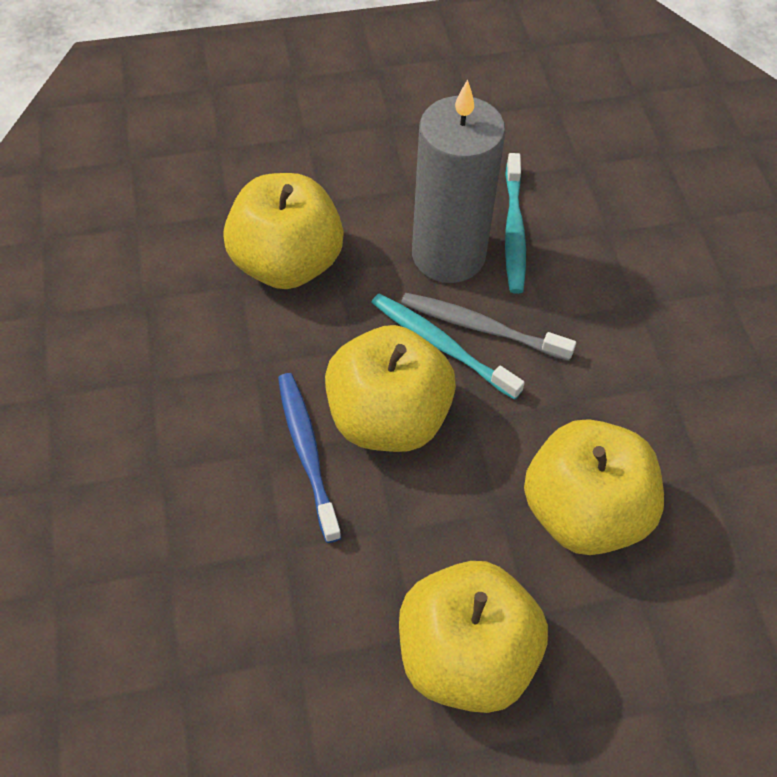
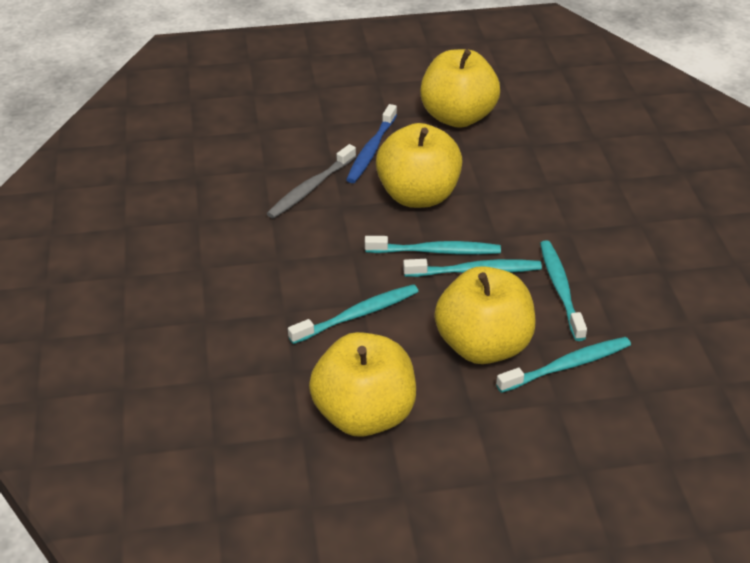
grey candle: [412,79,506,283] = 1 -> none = 0
turquoise toothbrush: [371,293,525,400] [505,153,526,294] = 2 -> [288,284,419,344] [365,236,501,255] [403,259,542,277] [496,337,631,393] [540,240,587,341] = 5

